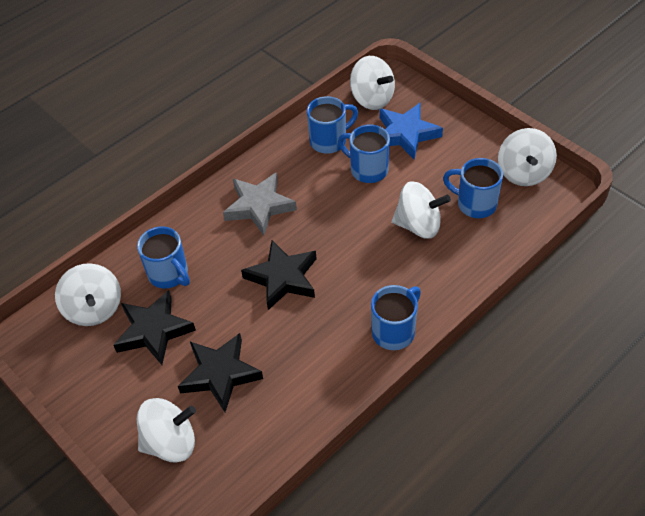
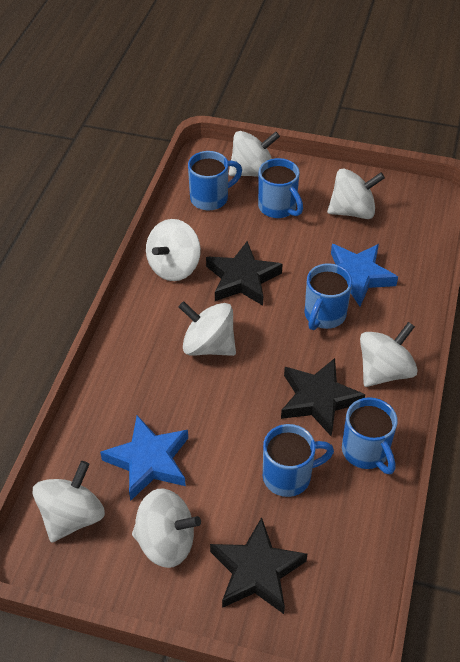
blue star: [379,103,443,160] = 1 -> [100,415,188,501] [331,244,398,307] = 2
grey star: [223,172,297,235] = 1 -> none = 0
white spinning top: [55,263,121,326] [137,398,196,463] [350,56,395,110] [392,181,451,239] [498,128,557,186] = 5 -> [33,461,105,543] [132,488,201,568] [146,219,201,281] [179,301,236,356] [229,131,280,177] [327,169,385,219] [360,322,418,387] = 7

